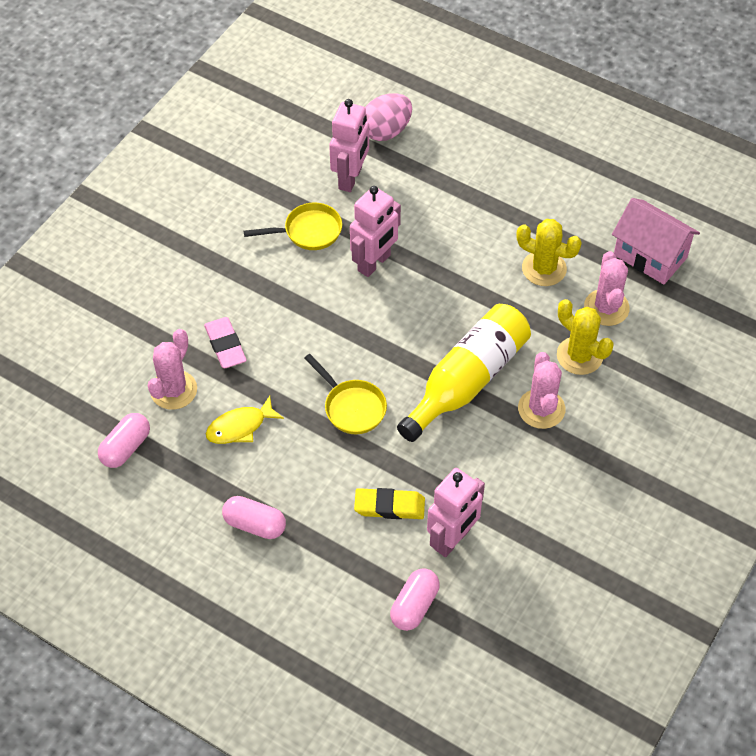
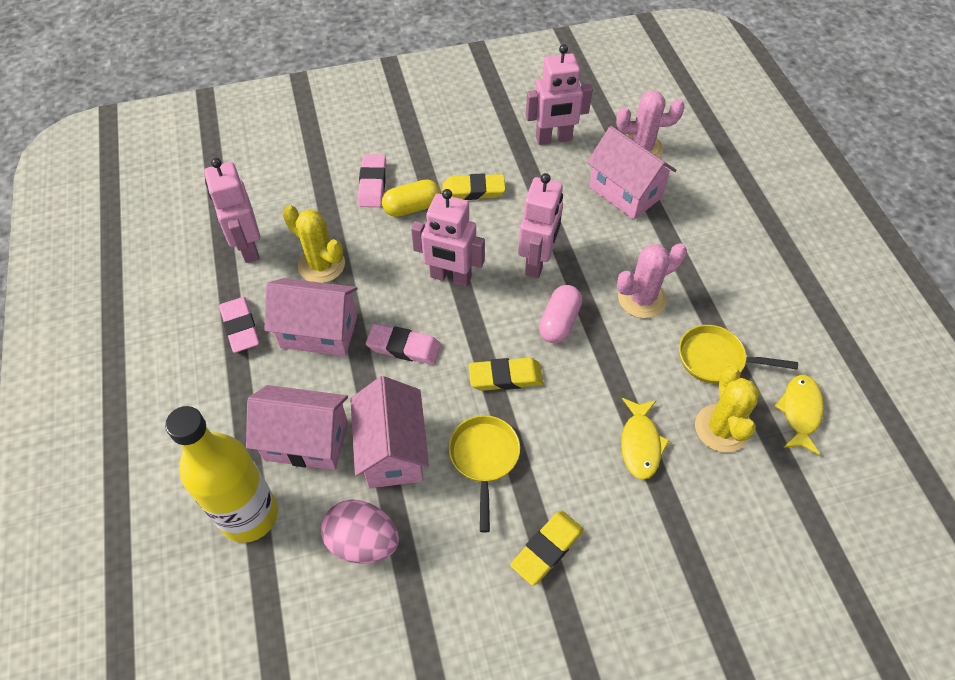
pink cactus: [148,329,197,410] [518,352,565,429] [584,251,630,326] = 3 -> [616,91,685,158] [617,243,687,318] = 2
pink capsule: [98,413,150,468] [222,496,286,539] [390,568,440,631] = 3 -> [539,285,582,343] = 1
pink eraser: [204,317,247,368] = 1 -> [219,297,260,353] [358,154,386,207] [366,324,441,365] = 3
pink house: [612,198,700,285] = 1 -> [246,385,348,470] [264,278,358,356] [350,376,429,488] [587,126,677,220] = 4
pink robot: [329,99,369,192] [350,186,401,277] [427,468,485,557] = 3 -> [204,158,260,263] [411,189,485,287] [518,173,563,278] [526,44,593,145] = 4
yellow capsule: none = 0 -> [382,179,441,217] = 1
yellow eraser: [354,488,425,519] = 1 -> [442,174,505,200] [469,358,543,391] [510,511,584,586] = 3
yellow fish: [206,396,284,444] = 1 -> [621,398,670,480] [774,375,824,456] = 2

